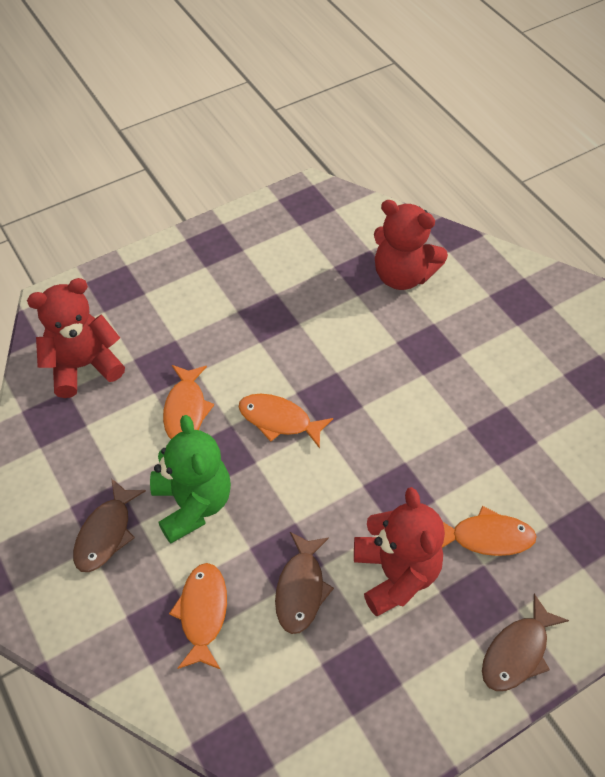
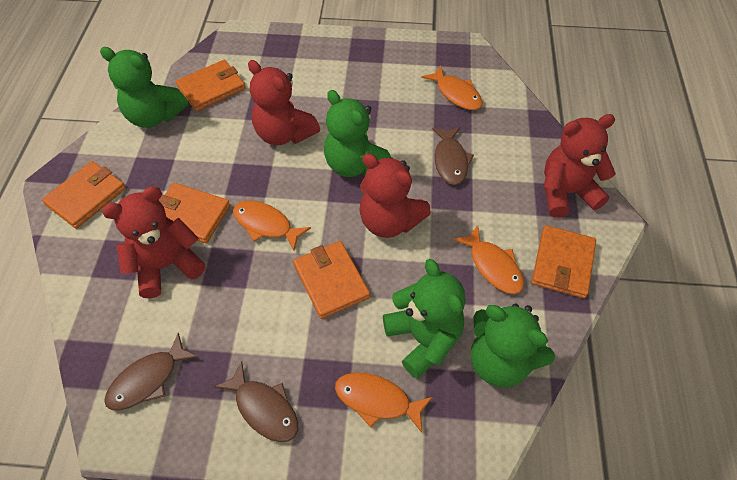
green teddy bear: [150,415,231,544] = 1 -> [100,47,188,128] [324,90,391,177] [383,259,466,378] [471,303,555,388] = 4
orange wallet: none = 0 -> [42,161,126,229] [159,183,230,243] [176,60,246,111] [293,241,370,319] [532,225,596,298] = 5
red teddy bear: [27,278,125,398] [354,487,445,616] [374,200,448,290] = 3 -> [102,186,205,299] [248,60,320,145] [359,153,431,238] [544,114,616,218] = 4

